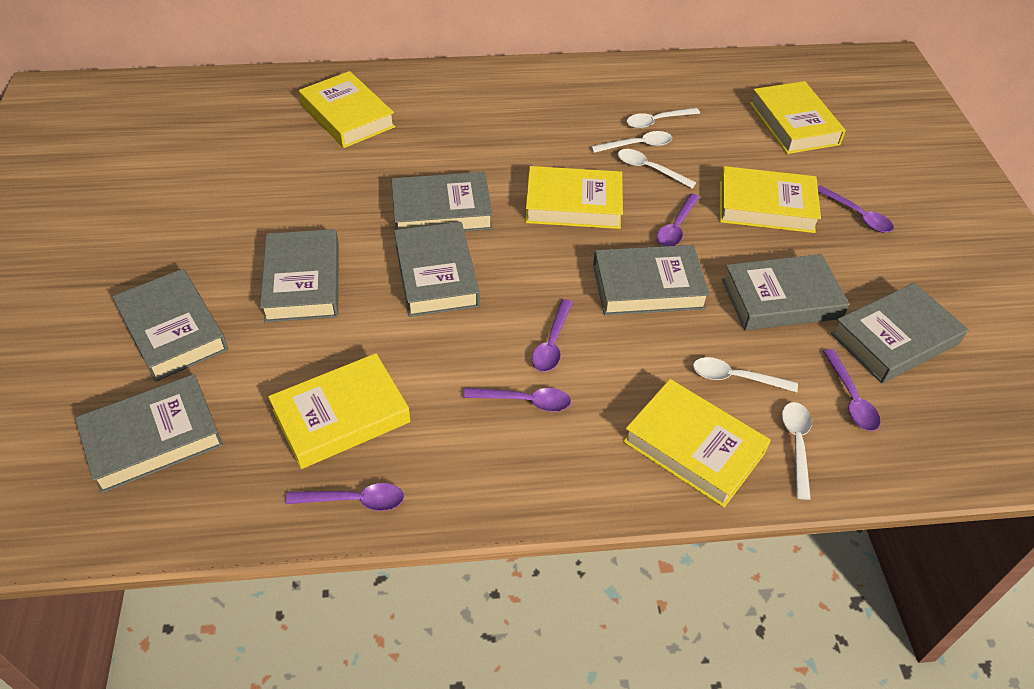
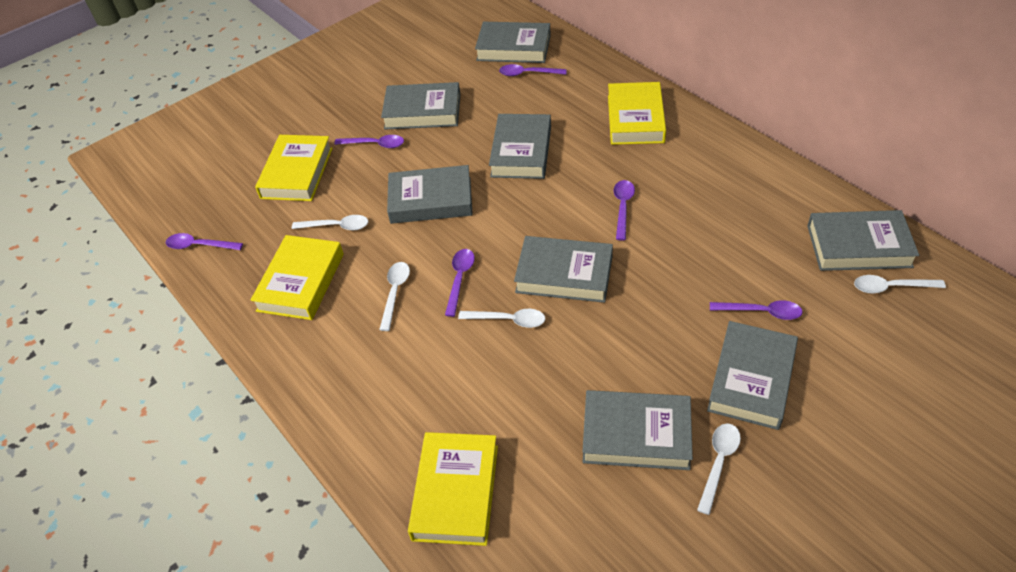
yellow book: [268,353,410,469] [299,71,395,148] [525,166,623,229] [623,379,771,507] [720,166,821,233] [750,81,846,154] = 6 -> [250,235,344,320] [255,135,333,201] [408,432,498,546] [608,82,666,145] = 4

